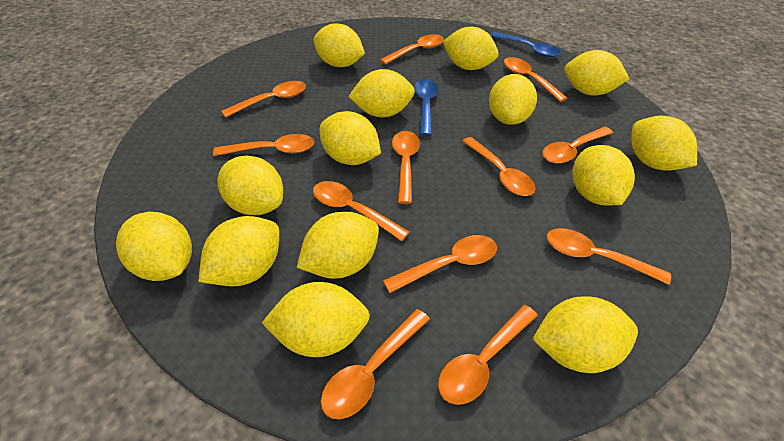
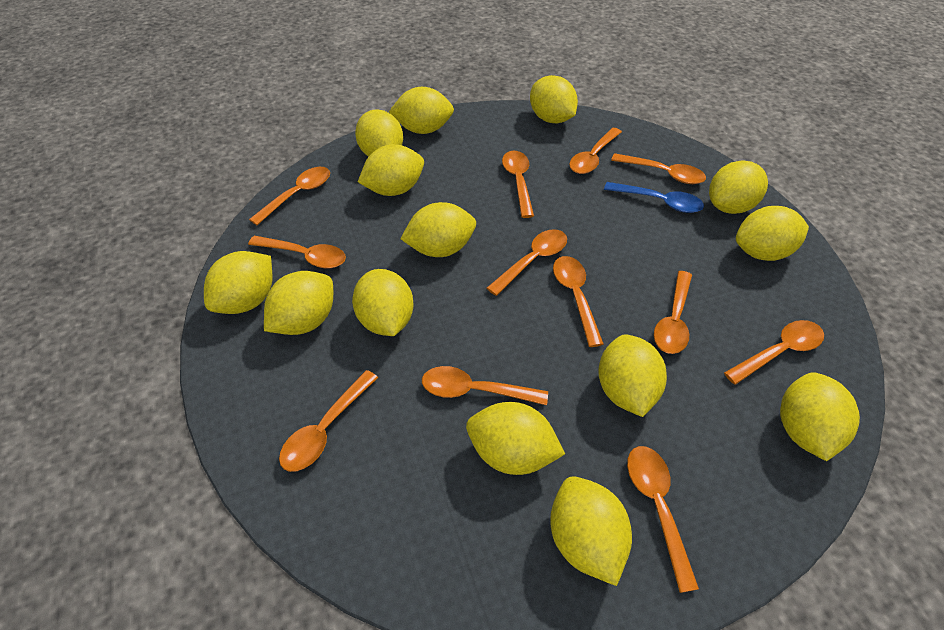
blue spoon: [414,79,439,136] [491,32,561,58] = 2 -> [604,182,704,213] = 1

